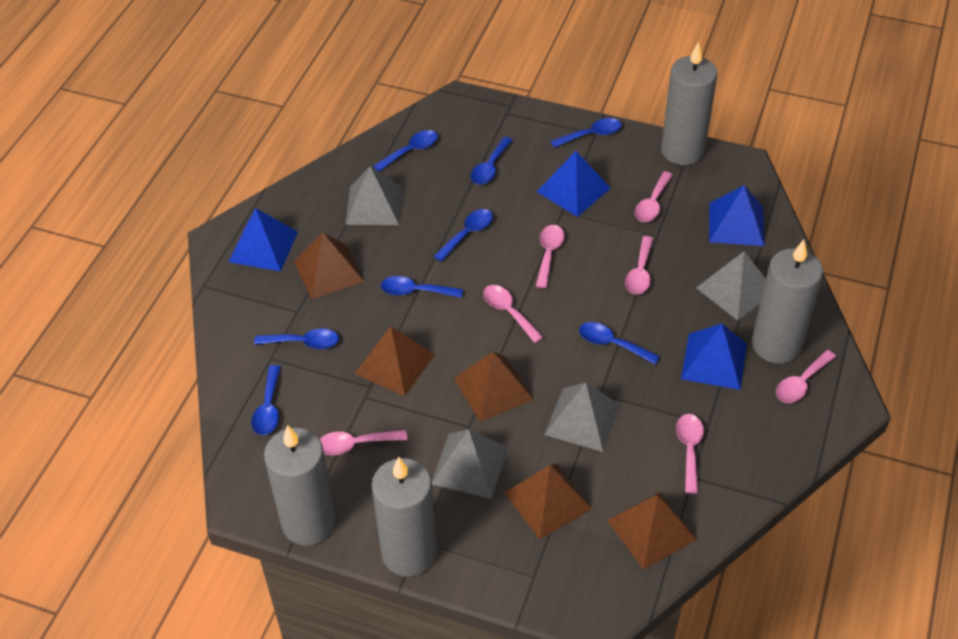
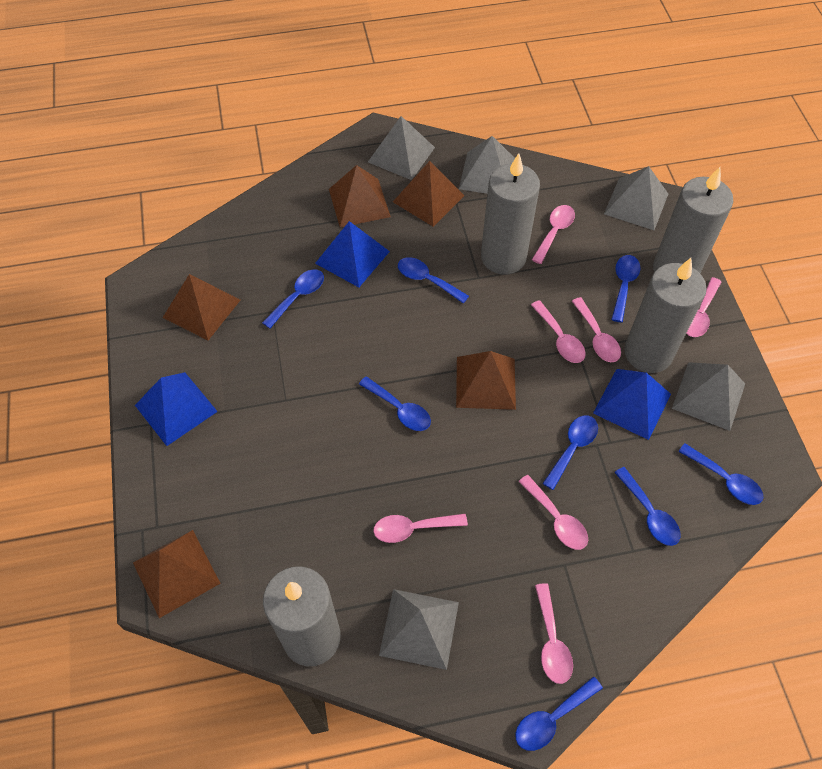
blue pyramid: [229,208,298,271] [537,151,610,217] [681,324,747,390] [709,185,764,246] = 4 -> [135,372,218,446] [315,221,390,287] [593,369,671,440] = 3
grey pyramid: [346,167,402,225] [432,429,508,499] [545,383,620,452] [696,251,766,321] = 4 -> [368,116,435,180] [379,589,459,670] [459,136,515,194] [604,166,668,230] [672,362,745,431] = 5

